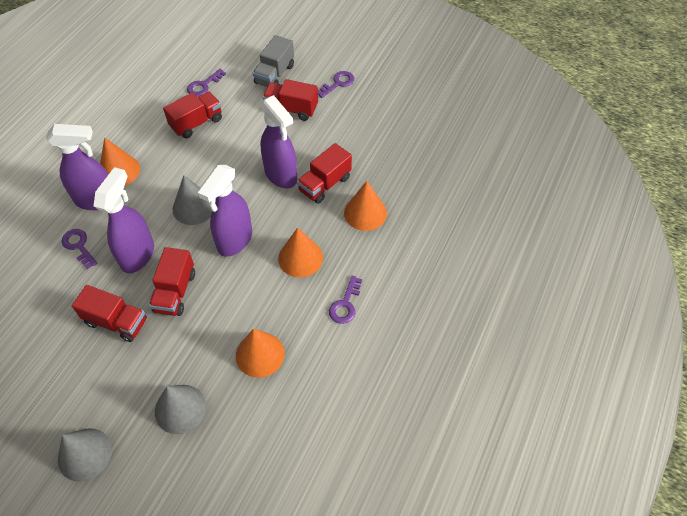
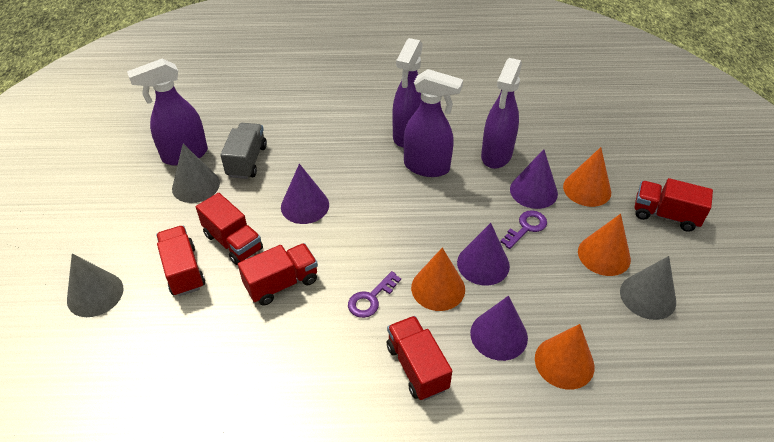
purple cone: none = 0 -> [281,164,329,224] [457,223,510,285] [470,296,528,361] [510,149,558,209] = 4
purple key: [61,229,98,269] [187,69,226,97] [318,71,354,98] [329,276,362,324] = 4 -> [348,271,401,318] [500,210,547,249] = 2

